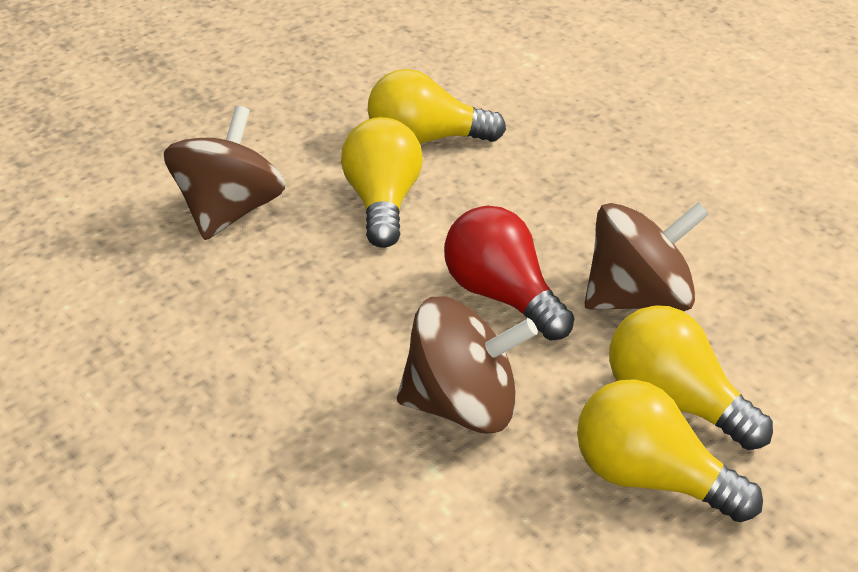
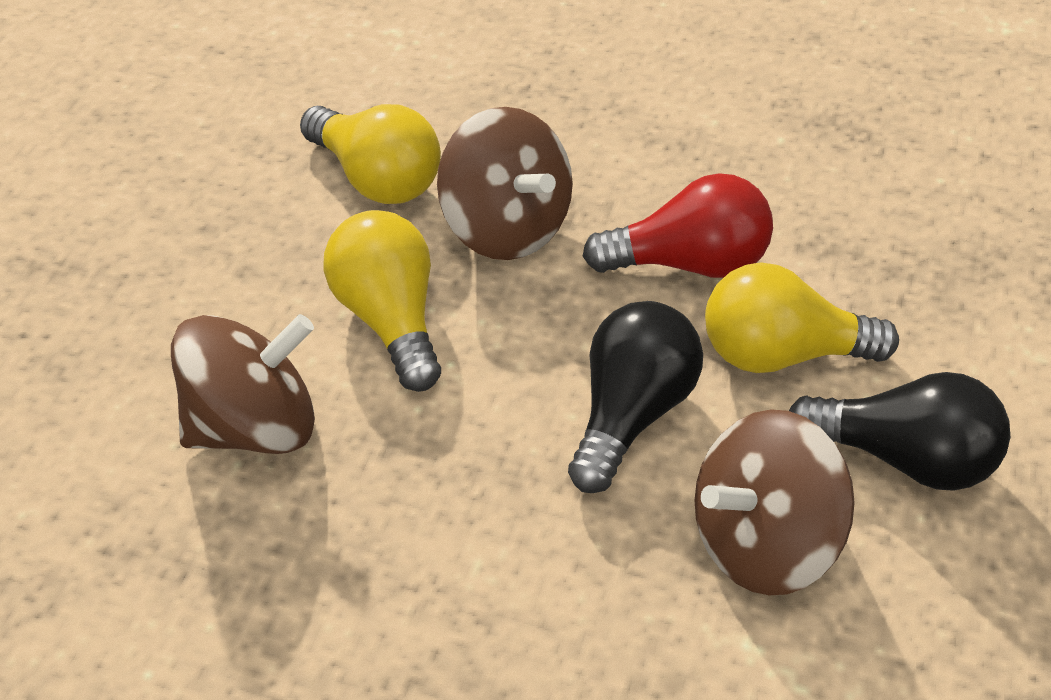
black light bulb: none = 0 -> [568,301,703,493] [789,372,1010,491] = 2
yellow light bulb: [341,117,423,248] [368,69,506,144] [577,379,763,522] [609,305,773,450] = 4 -> [300,104,441,204] [324,210,441,392] [705,262,899,373] = 3

